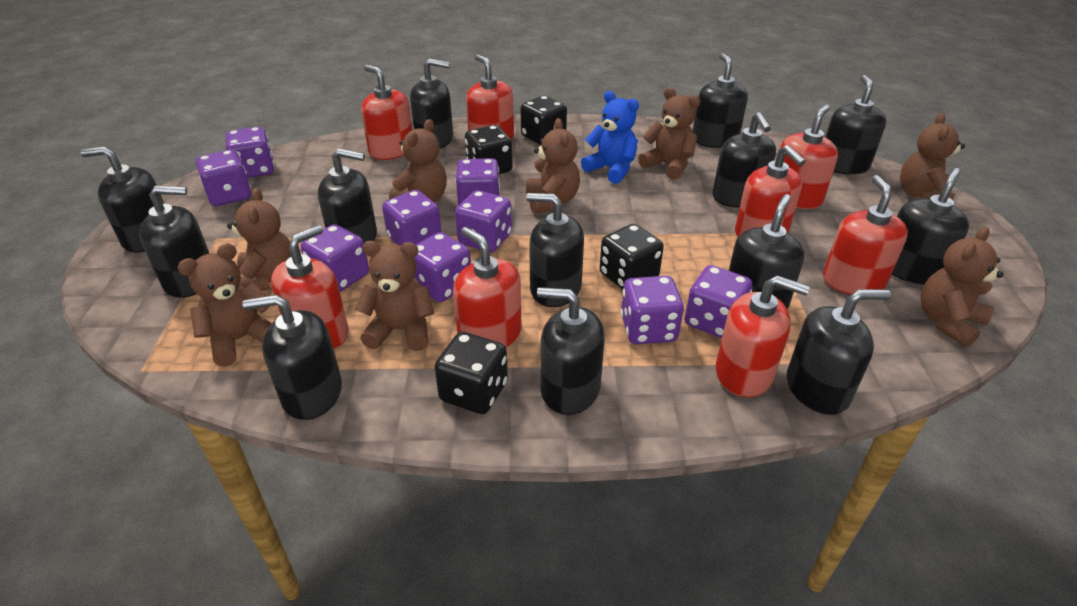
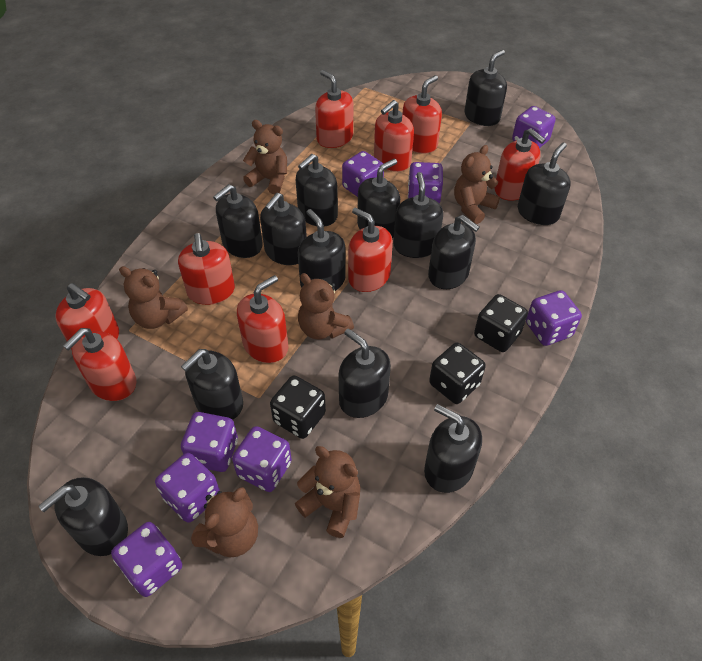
black dice: [434,332,508,414] [465,125,512,174] [521,96,567,145] [600,224,664,289] = 4 -> [270,375,326,439] [429,343,486,404] [474,294,528,352] = 3
blue teddy bear: [581,91,639,184] = 1 -> none = 0
brown teddy bear: [177,243,272,367] [227,188,291,291] [355,241,434,351] [389,119,447,202] [526,118,580,214] [638,87,700,180] [900,113,965,200] [921,227,1004,348] = 8 -> [119,266,188,329] [191,487,258,558] [243,120,287,194] [295,446,360,538] [298,273,354,339] [454,145,500,224] = 6
purple dice: [196,150,251,206] [226,127,274,178] [301,224,369,292] [382,190,442,246] [414,232,471,302] [455,158,500,206] [455,190,512,252] [621,276,684,345] [685,265,753,338] = 9 -> [111,522,182,597] [155,453,220,523] [181,412,238,472] [232,426,292,492] [342,151,384,197] [408,162,443,203] [512,106,556,148] [526,290,582,346] = 8
red soap dispenser: [271,225,349,349] [361,65,412,160] [453,227,522,348] [466,54,514,140] [716,276,810,397] [735,145,806,237] [780,105,838,209] [823,175,908,294] = 8 -> [55,283,119,350] [63,328,136,401] [178,233,235,305] [237,275,289,363] [315,70,353,148] [348,207,393,292] [374,100,414,172] [402,75,442,154] [494,128,546,201] = 9

